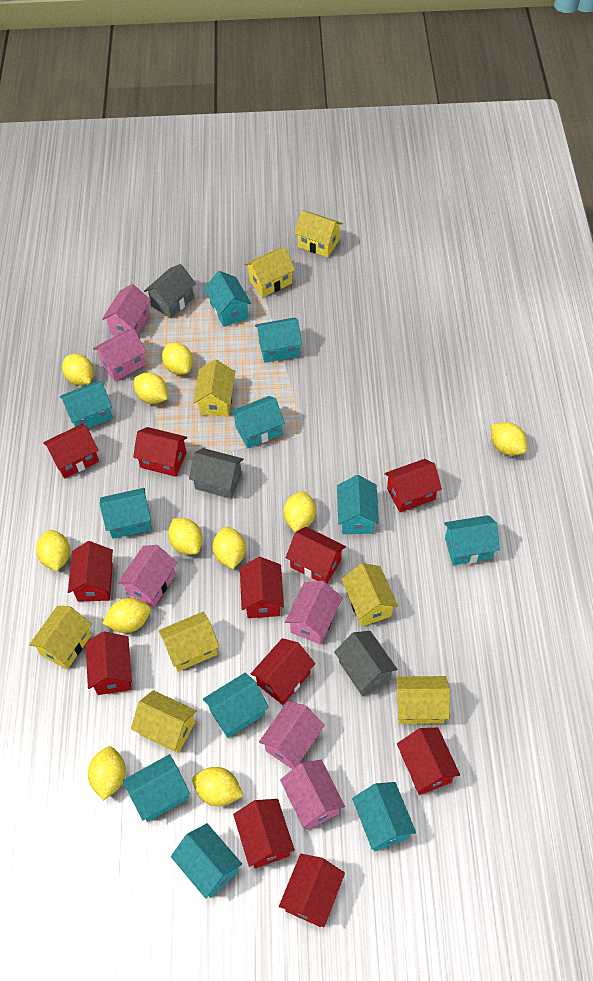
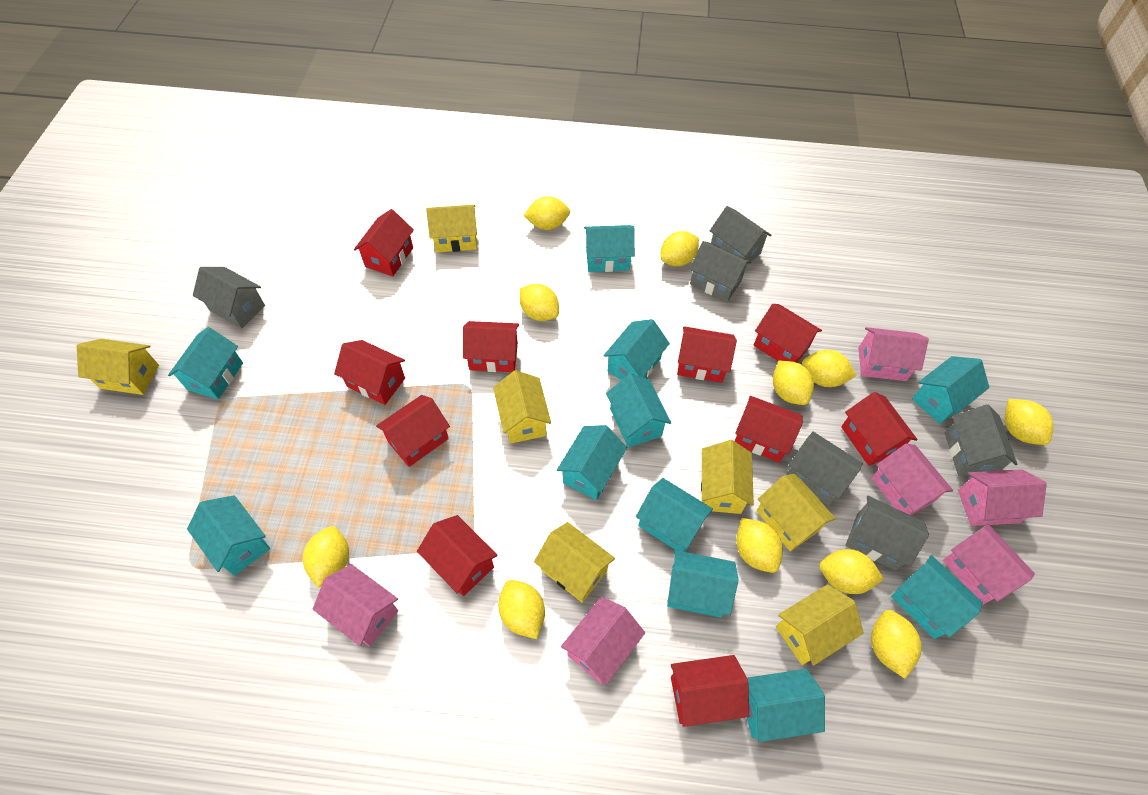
grey house: [144,264,196,318] [189,448,244,499] [334,631,398,697] = 3 -> [193,267,265,329] [690,241,751,302] [710,206,771,265] [786,432,863,505] [845,496,929,571] [945,404,1018,476] = 6
red house: [43,424,99,479] [68,541,113,602] [85,631,132,695] [133,427,187,477] [233,799,295,868] [240,557,284,618] [251,638,315,705] [279,854,345,927] [286,527,346,583] [385,459,442,512] [397,728,460,795] = 11 -> [334,340,405,405] [354,209,414,277] [376,395,450,467] [417,515,498,596] [463,321,519,372] [671,655,749,727] [677,326,737,383] [735,396,803,462] [753,304,822,363] [841,392,918,466] = 10
yellow house: [29,606,92,670] [131,690,197,753] [159,612,219,672] [193,359,235,416] [245,247,295,297] [294,210,343,257] [342,563,398,627] [396,676,450,724] = 8 -> [77,339,159,395] [426,205,477,253] [493,370,551,444] [534,522,615,603] [701,440,754,514] [756,474,836,551] [776,584,864,666] = 7

